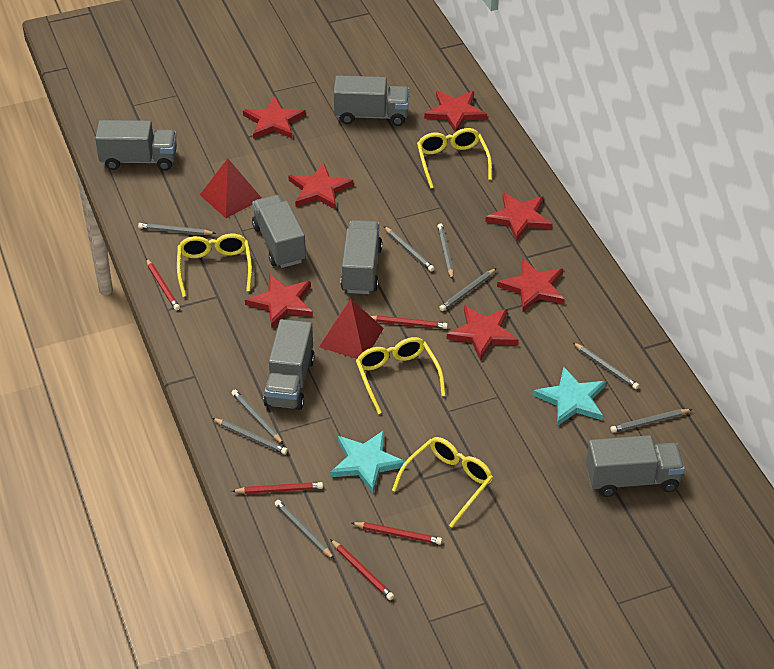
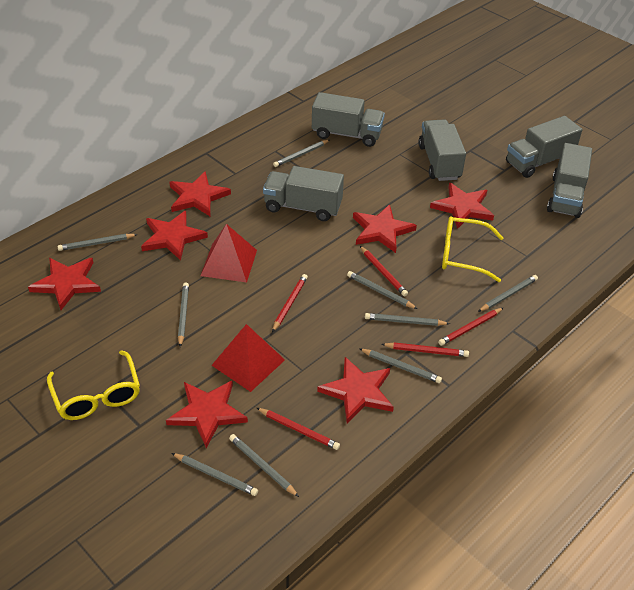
grey truck: [95,120,177,171] [252,195,306,268] [263,319,315,410] [334,75,409,126] [341,220,382,294] [586,435,685,497] = 6 -> [263,166,344,221] [312,92,385,147] [418,119,466,181] [506,116,582,178] [547,143,592,218] = 5
turquoise star: [330,430,405,493] [533,367,606,426] = 2 -> none = 0
yellow glasses: [177,233,252,297] [356,337,446,414] [392,437,493,528] [417,128,492,188] = 4 -> [47,350,140,420] [442,216,504,282] = 2

